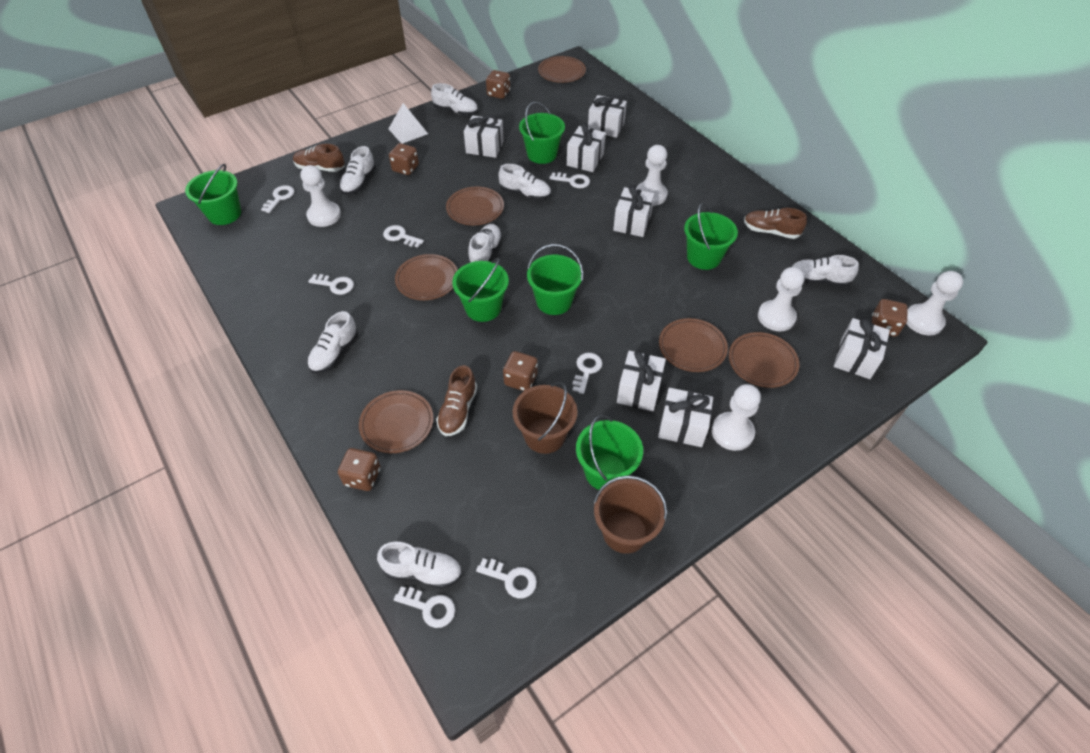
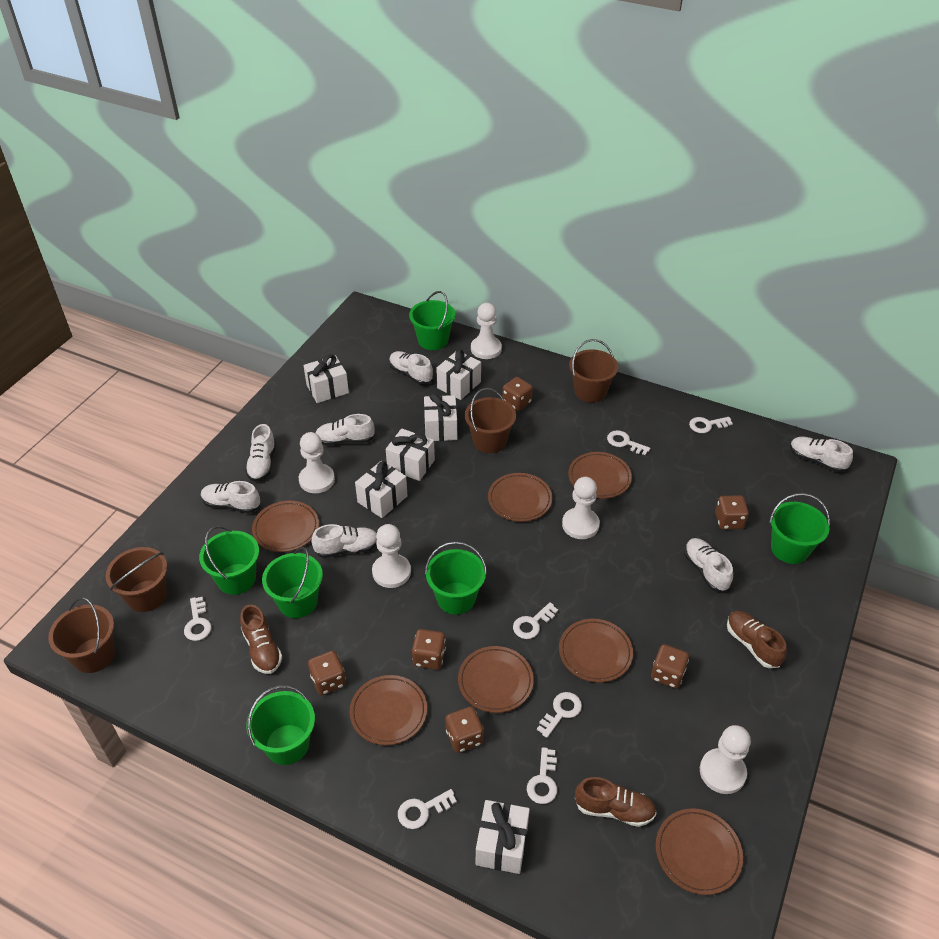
brown bucket: [513,382,577,454] [594,475,667,554] = 2 -> [48,597,115,673] [106,547,167,612] [465,388,516,453] [569,339,618,403] = 4
brown dice: [338,448,381,491] [389,143,419,175] [486,70,510,99] [503,351,538,391] [872,299,908,337] = 5 -> [308,651,346,695] [412,629,446,670] [445,707,484,753] [502,377,533,411] [651,644,689,688] [715,495,749,529] = 6
brown plate: [359,390,434,453] [395,254,457,300] [446,187,504,225] [538,56,586,83] [659,318,728,372] [729,332,799,388] = 6 -> [252,501,319,552] [350,675,427,745] [458,646,534,713] [488,473,552,522] [559,619,633,683] [568,452,632,499] [656,808,743,895] = 7
white gift: [464,115,504,158] [567,123,606,172] [588,95,627,138] [613,185,654,237] [617,350,666,411] [658,388,713,447] [834,318,890,379] = 7 -> [303,354,349,403] [355,461,408,518] [386,428,435,481] [424,393,457,441] [436,349,481,400] [476,800,530,874] = 6
white pyramid: [389,103,428,144] = 1 -> none = 0

